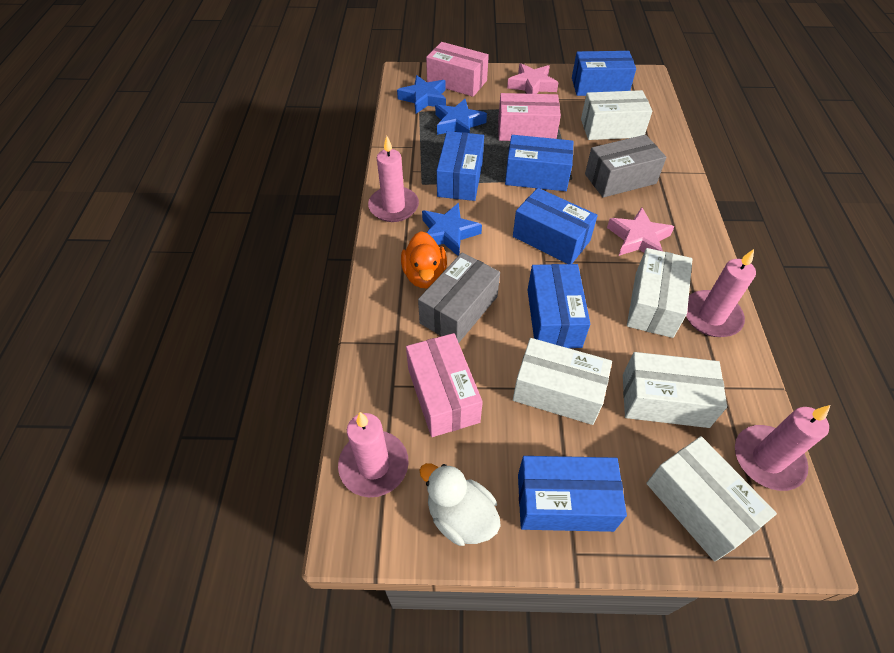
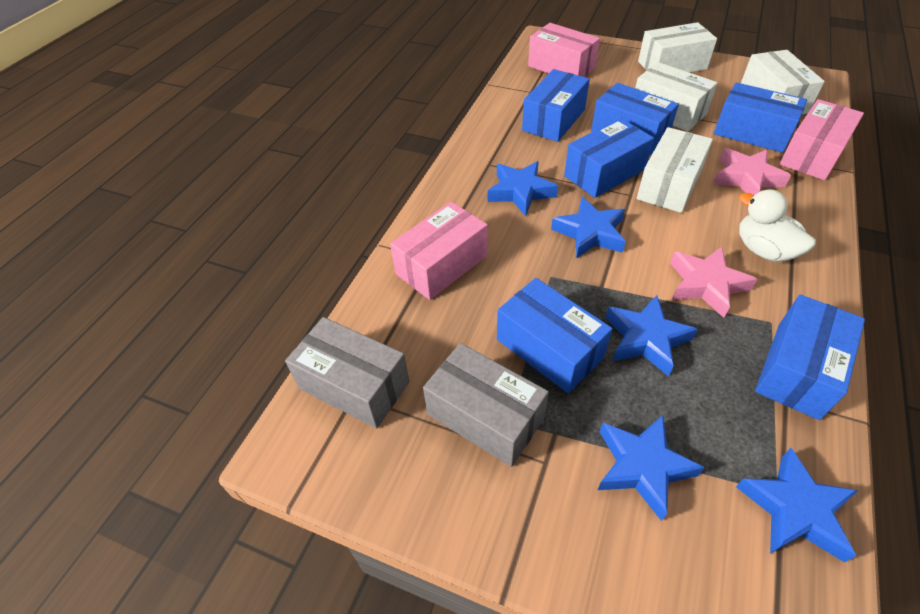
blue star: [397,75,446,114] [422,203,482,256] [435,99,487,135] = 3 -> [488,161,558,216] [551,197,626,259] [598,415,705,521] [605,295,698,376] [736,448,859,563] = 5
orange duck: [401,231,447,288] = 1 -> none = 0
pink candle: [338,412,408,497] [368,136,419,222] [686,249,756,337] [735,405,830,491] = 4 -> none = 0
white box: [513,338,612,425] [581,90,652,140] [623,352,727,428] [627,248,693,338] [646,436,777,562] = 5 -> [635,62,718,131] [637,127,713,213] [638,22,717,72] [741,50,825,114] = 4

